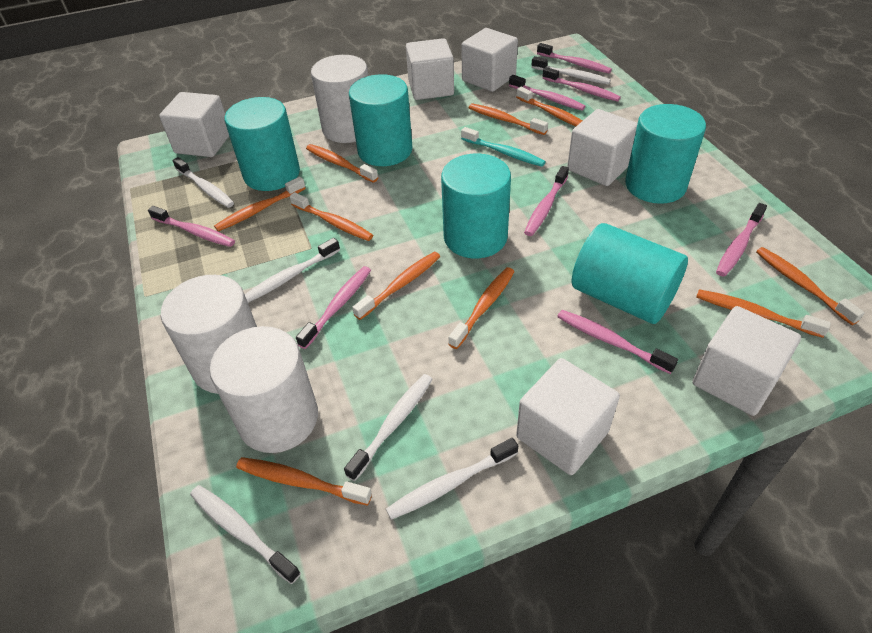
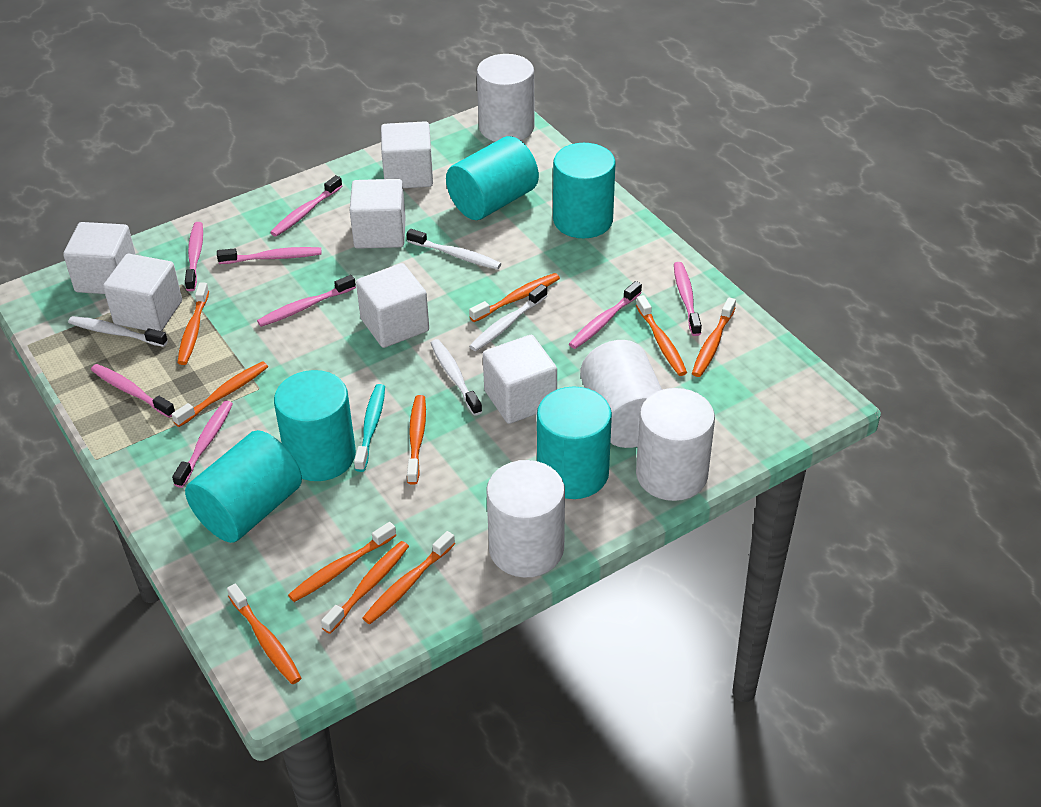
white cylinder: [161,275,257,394] [210,326,318,453] [311,55,368,143] = 3 -> [477,54,535,142] [486,460,565,578] [580,340,662,448] [636,388,715,501] = 4
white toothbrush: [172,157,234,208] [190,485,301,584] [245,238,340,303] [344,374,433,481] [386,438,518,520] [532,56,611,84] = 6 -> [68,316,168,347] [407,229,501,270] [431,339,482,416] [469,284,547,351] = 4

